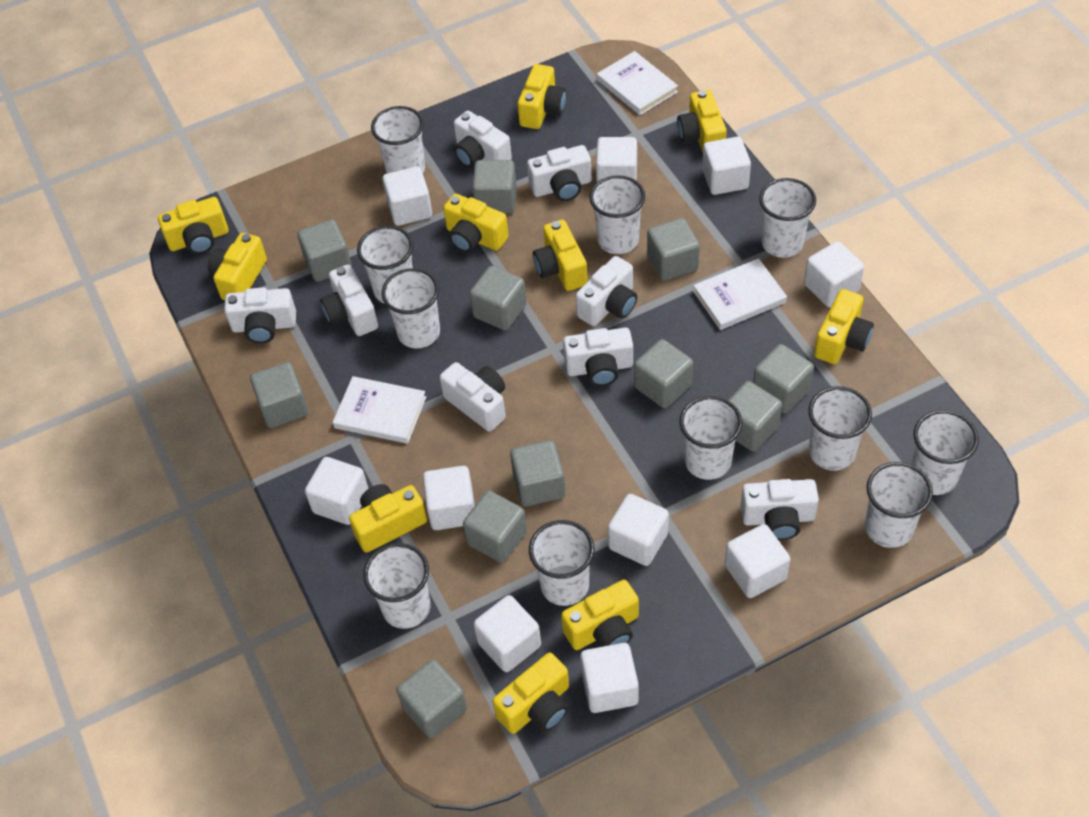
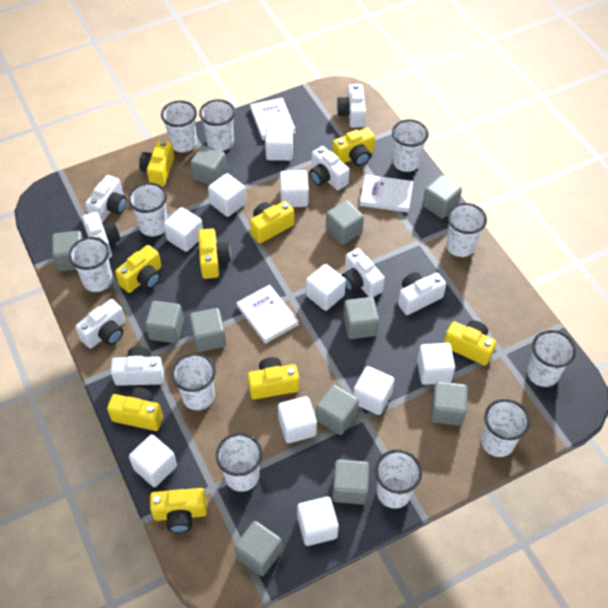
yellow camera: [158,197,229,254] [208,233,267,300] [349,484,427,553] [443,194,509,252] [493,653,569,734] [518,64,567,129] [533,220,588,291] [561,580,639,650] [677,90,727,152] [814,289,874,364] = 10 -> [107,387,163,431] [115,245,161,293] [139,140,174,187] [150,488,207,533] [198,228,231,279] [248,357,299,400] [250,201,294,243] [332,127,375,166] [444,320,496,366] = 9

